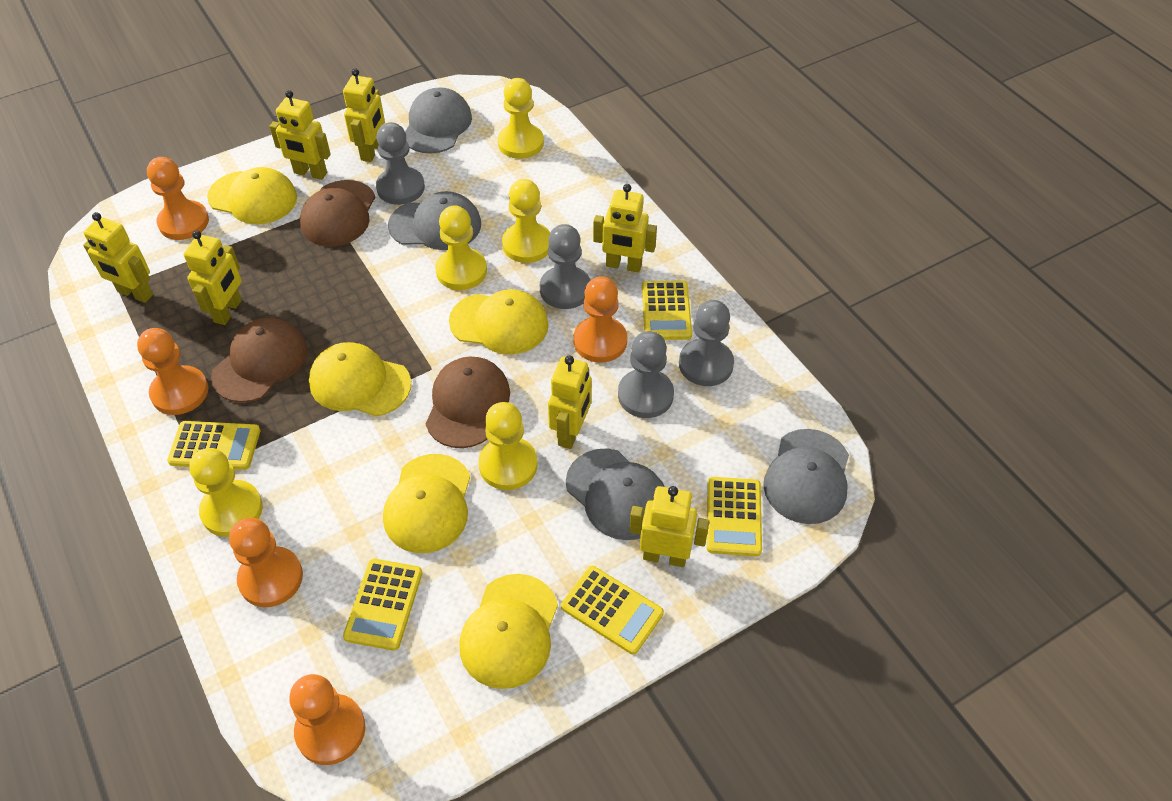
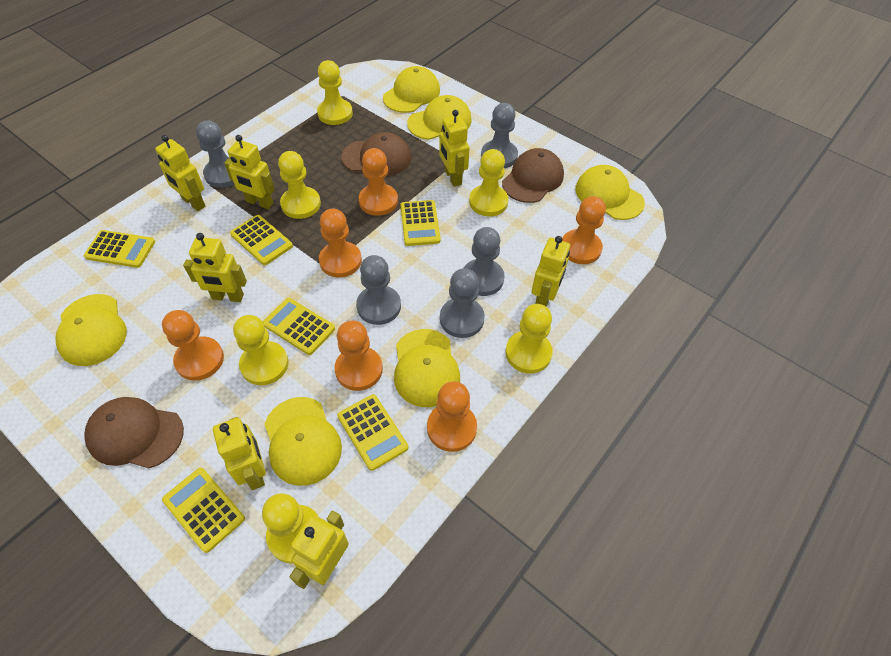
grey cap: [388,191,481,250] [405,87,472,154] [566,448,665,540] [763,429,849,524] = 4 -> none = 0
grey pawn: [376,122,425,205] [540,224,590,309] [618,331,674,418] [679,300,734,386] = 4 -> [196,120,234,188] [356,255,401,325] [440,268,485,338] [464,227,505,296] [481,103,518,168] = 5
orange pawn: [137,328,208,415] [147,157,209,240] [229,518,303,607] [289,674,365,765] [574,276,627,363] = 5 -> [162,310,224,381] [319,208,362,278] [334,321,383,391] [359,148,398,216] [427,381,477,452] [562,196,606,264] = 6
yellow calculator: [167,421,260,470] [343,559,423,651] [561,566,664,655] [642,281,692,340] [707,477,762,556] = 5 -> [84,230,155,268] [162,468,245,553] [230,215,293,265] [263,298,335,355] [337,394,408,471] [400,200,441,246] = 6
yellow cap: [207,167,297,224] [309,342,411,417] [383,454,470,553] [449,289,549,355] [459,574,558,689] = 5 -> [56,294,127,366] [264,397,342,486] [383,66,440,113] [394,329,460,407] [407,95,472,140] [575,165,645,220] = 6
yellow pawn: [189,448,263,537] [435,206,487,290] [478,402,538,490] [498,78,544,159] [502,179,550,263] = 5 -> [233,315,289,385] [262,493,319,564] [278,151,321,219] [317,60,353,125] [469,149,509,216] [505,304,553,373] = 6

